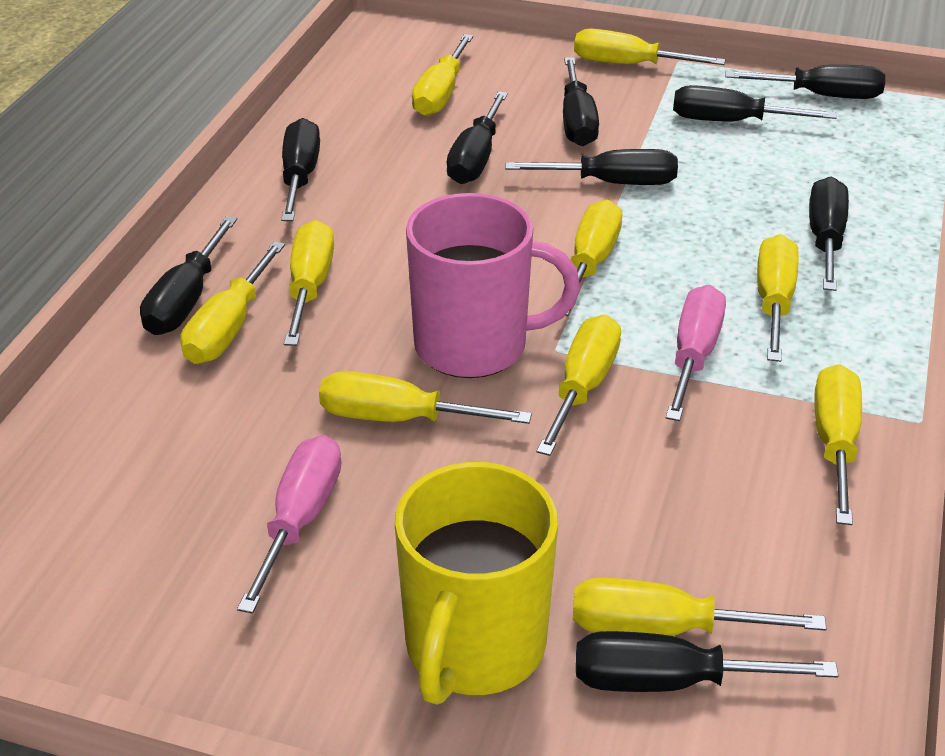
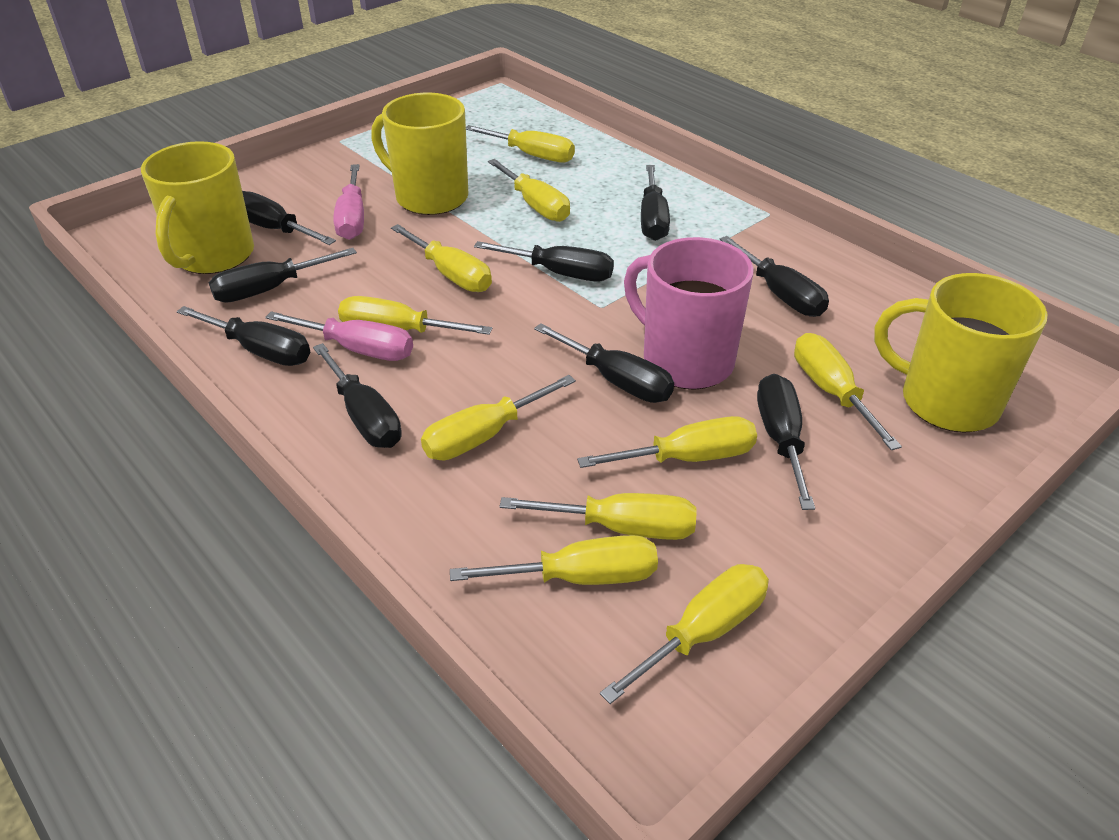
yellow mug: [395,462,558,705] = 1 -> [141,141,254,274] [371,93,468,215] [874,273,1048,433] = 3

